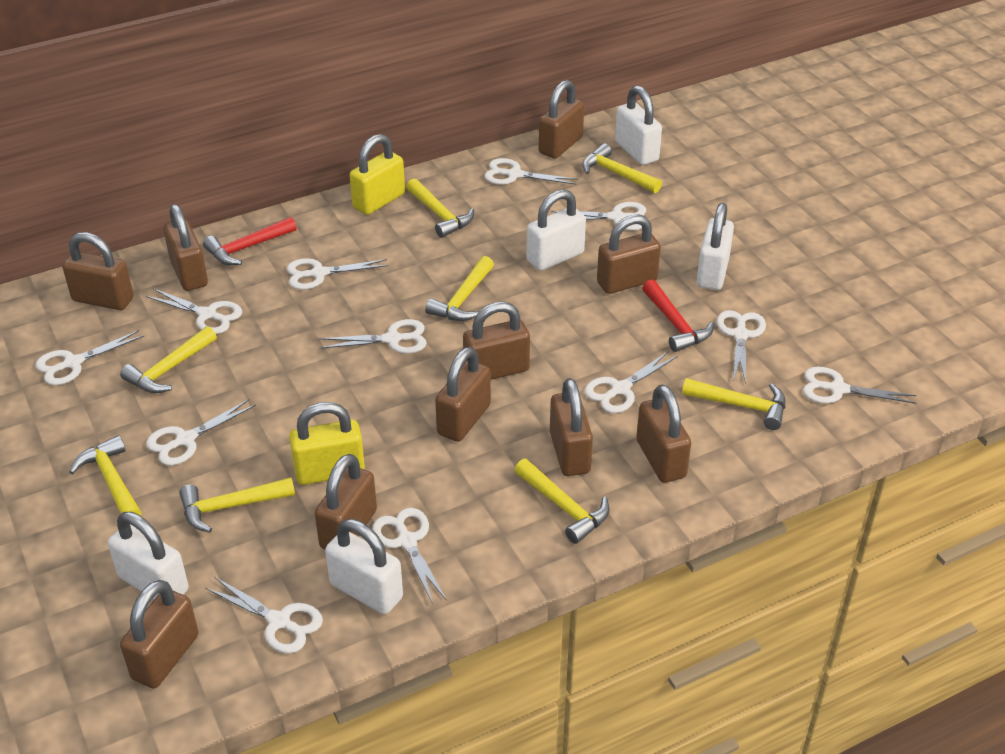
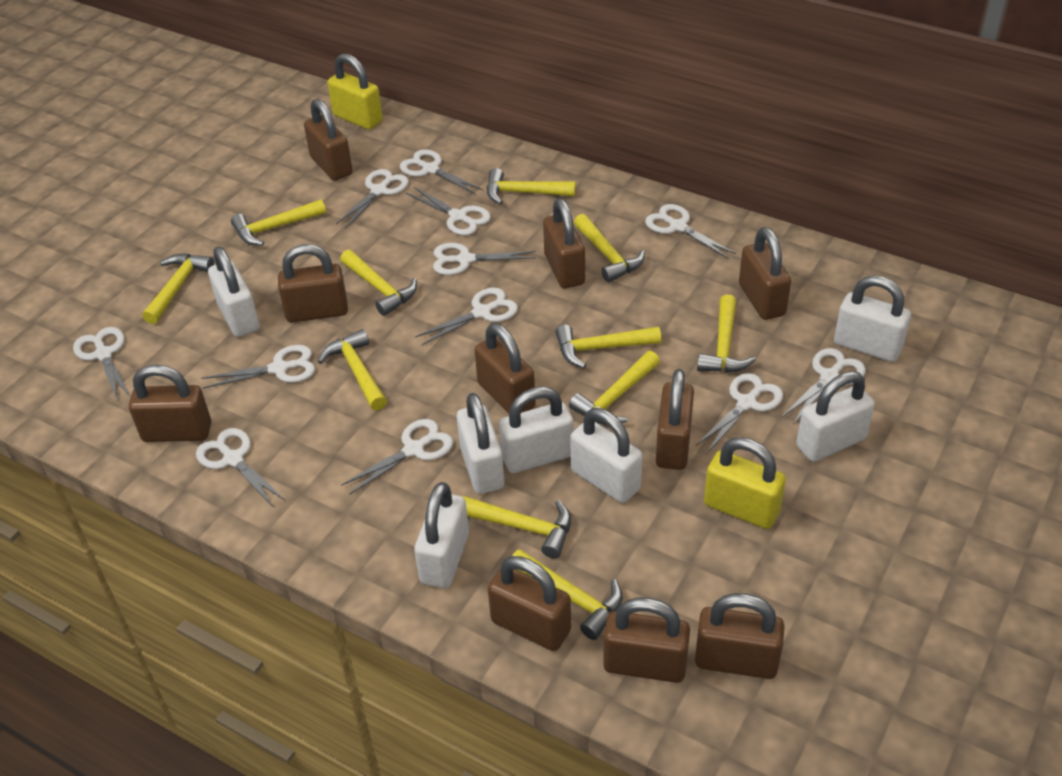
red hammer: [203,217,297,265] [642,280,714,352] = 2 -> none = 0
white padlock: [108,512,188,599] [325,519,403,614] [527,190,586,271] [615,85,662,165] [697,203,734,290] = 5 -> [208,246,260,337] [414,482,469,588] [457,393,505,494] [499,386,574,473] [570,408,642,503] [796,371,875,462] [834,276,911,362] = 7
yellow hammer: [69,435,142,516] [120,326,217,393] [179,477,295,533] [406,179,474,238] [425,256,494,321] [514,459,610,544] [582,143,662,193] [682,378,786,430] = 8 -> [142,254,214,324] [231,199,326,246] [318,329,387,411] [340,250,417,316] [462,495,571,558] [487,168,576,205] [512,549,623,640] [556,325,661,368] [569,351,660,425] [574,214,645,282] [697,294,756,373] = 11

